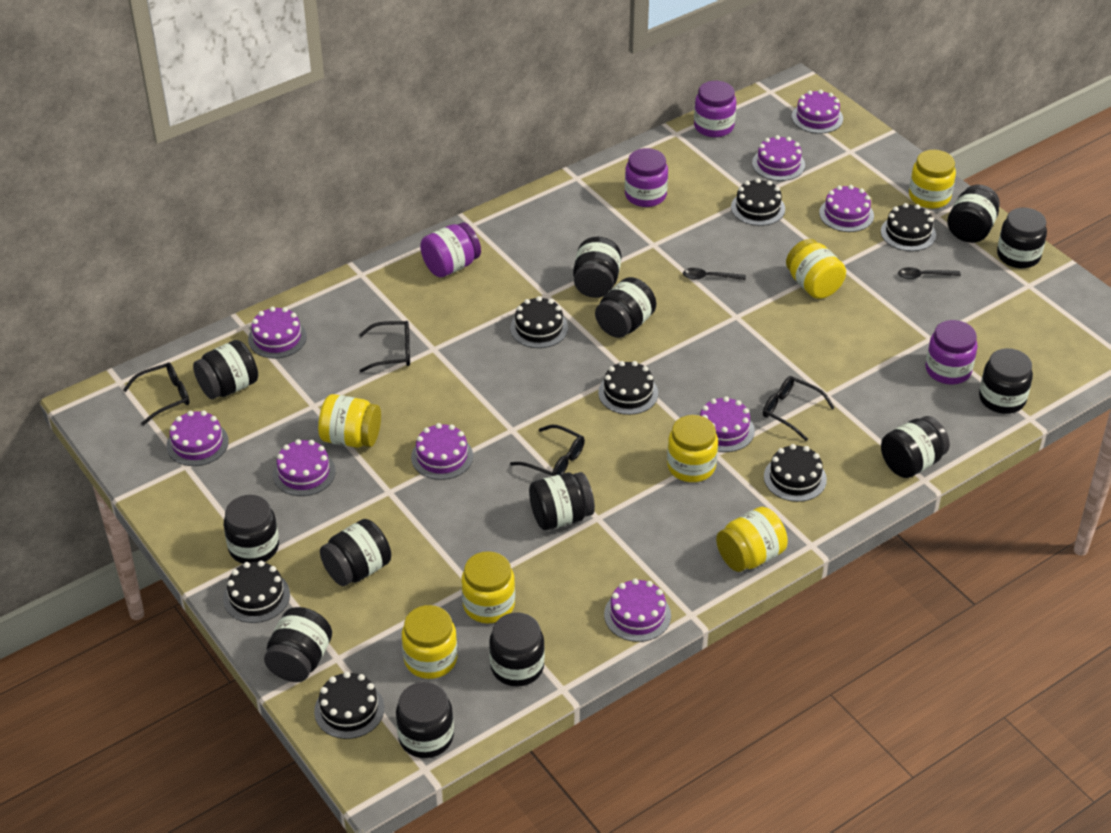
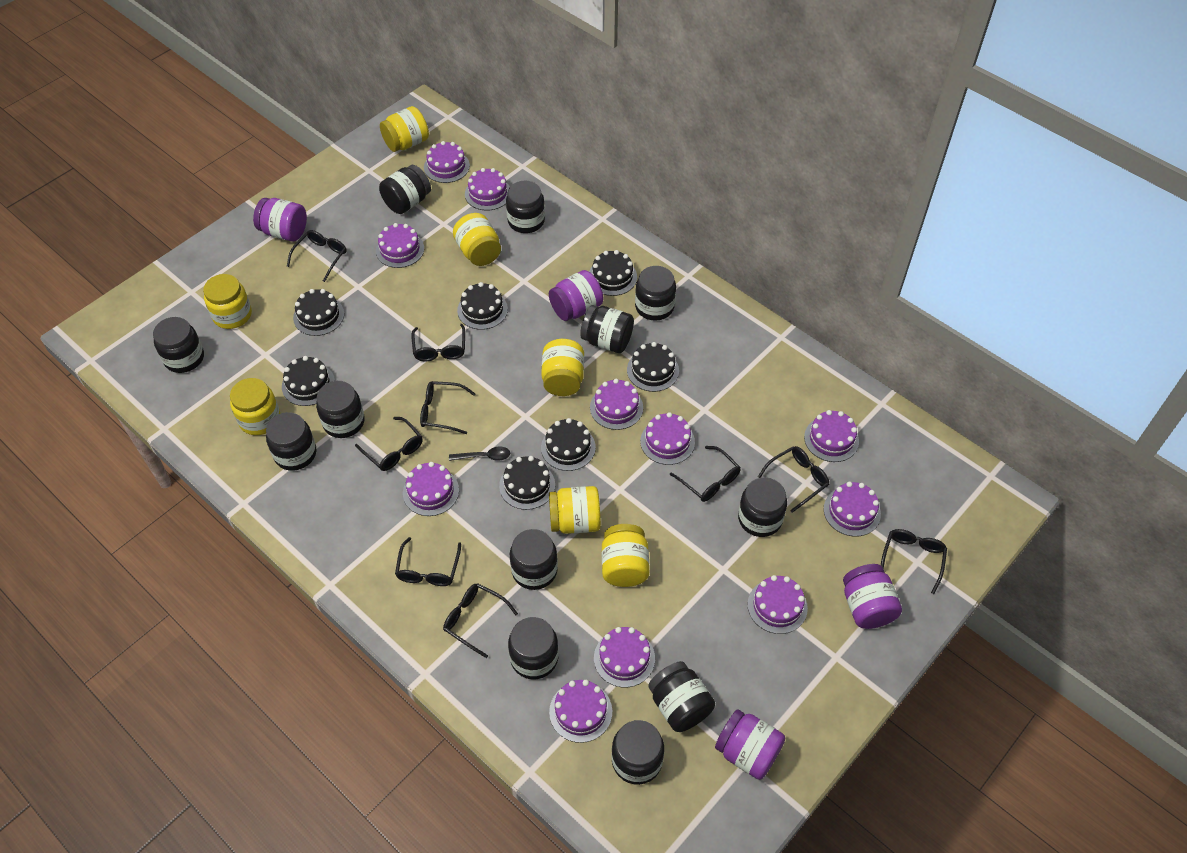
black glasses: [123,362,190,425] [359,321,410,372] [510,425,585,476] [763,376,835,441] = 4 -> [287,230,347,282] [355,417,423,471] [395,537,461,586] [412,324,465,361] [420,381,475,434] [443,583,518,658] [670,446,741,502] [758,446,829,513] [881,529,947,594] = 9
black jar: [193,340,258,399] [224,495,279,564] [264,607,332,682] [320,519,391,586] [396,682,454,758] [489,612,545,686] [529,472,595,530] [573,237,622,298] [595,277,656,338] [881,416,950,478] [947,185,1000,243] [979,348,1033,414] [997,208,1047,268] = 13 -> [153,317,204,373] [266,412,316,471] [316,381,365,438] [379,165,431,214] [506,181,545,233] [508,617,559,679] [510,529,558,590] [580,305,634,353] [611,720,664,785] [635,266,676,321] [648,661,715,732] [738,477,787,537] = 12
black spoon: [683,268,746,280] [898,267,961,279] = 2 -> [449,447,510,461] = 1
purple cake: [167,411,229,466] [248,307,307,359] [273,439,336,496] [411,423,473,480] [604,578,671,642] [699,396,755,452] [752,135,805,181] [792,90,843,134] [819,185,874,232] = 9 -> [376,223,424,268] [403,462,459,516] [424,141,470,183] [465,168,510,211] [549,680,612,743] [590,379,643,430] [594,627,655,687] [640,412,695,465] [747,575,808,634] [804,410,859,462] [824,482,881,537] = 11

